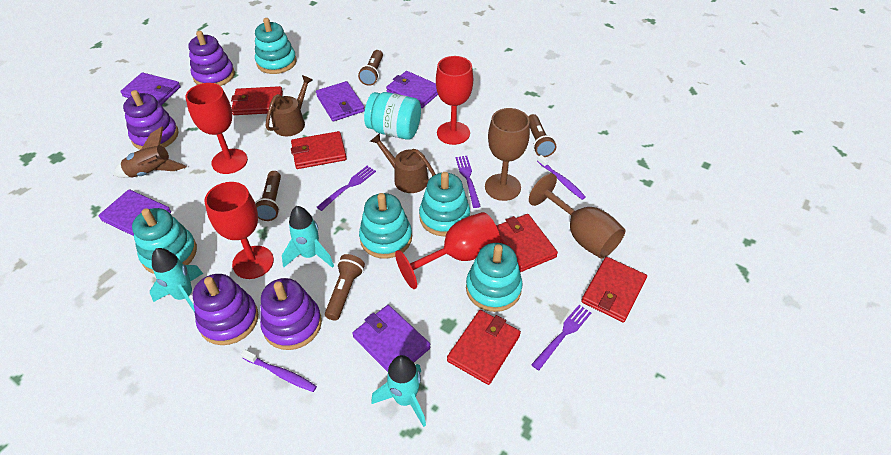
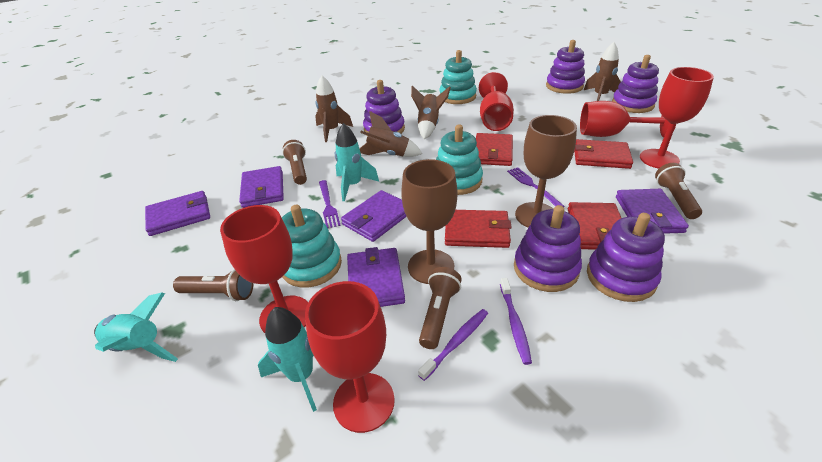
brown rocket: [113,127,187,178] = 1 -> [315,76,353,142] [359,111,422,157] [411,85,451,139] [584,42,621,101] = 4
brown watering can: [265,75,313,136] [370,133,436,193] = 2 -> none = 0
purple fork: [317,166,376,211] [456,156,481,208] [531,305,591,371] = 3 -> [319,180,341,228] [507,167,565,207] = 2
purple stacking toy: [123,90,179,150] [188,31,235,86] [193,274,258,345] [260,278,322,350] = 4 -> [363,80,405,134] [514,205,582,292] [546,40,585,94] [587,213,665,302] [612,55,659,113] = 5
red goblet: [186,83,248,174] [204,182,274,279] [395,212,500,289] [436,56,473,145] = 4 -> [220,205,308,333] [305,281,395,433] [479,72,514,131] [580,101,676,138] [640,67,714,169] = 5
red wallet: [231,86,283,115] [291,131,347,169] [447,310,521,385] [496,214,558,272] [581,257,647,323] = 5 -> [445,210,512,248] [476,133,513,166] [568,202,621,250] [574,139,633,169] = 4
turquoise jar: [364,92,421,140] = 1 -> none = 0
turquoise stacking toy: [132,208,197,274] [255,18,297,74] [359,193,412,259] [419,172,470,237] [466,243,523,312] = 5 -> [282,205,342,288] [436,125,483,195] [439,50,477,104] = 3

